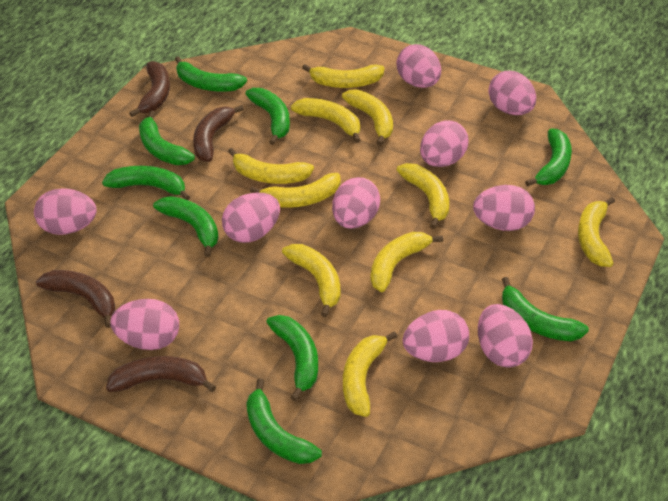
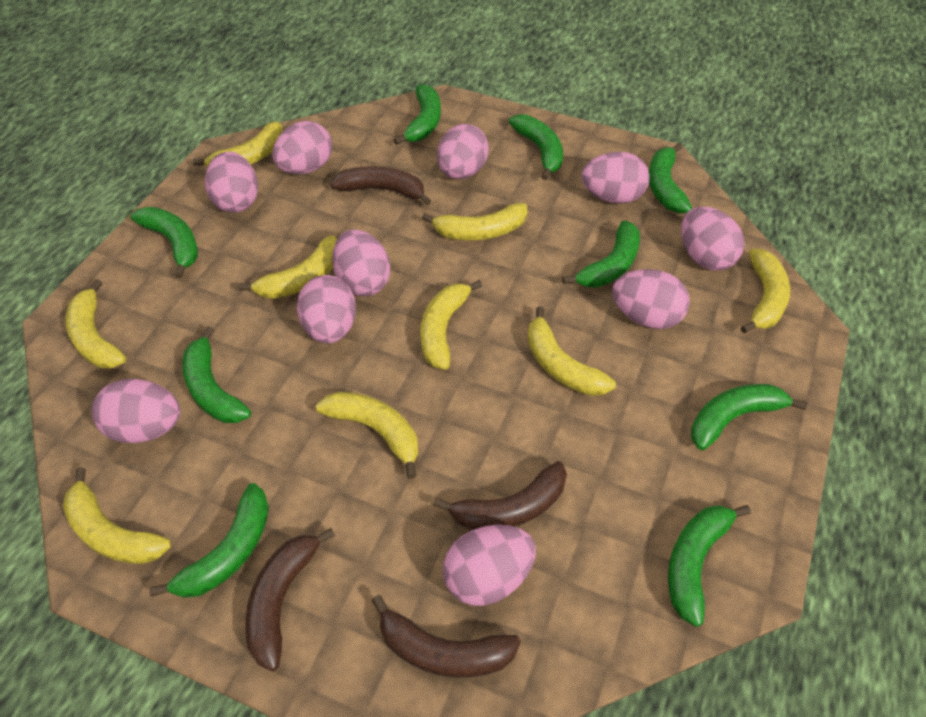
yellow banana: [228,148,314,184] [250,173,341,208] [282,244,340,317] [291,98,360,143] [302,64,385,88] [342,90,393,146] [343,331,397,417] [370,232,443,292] [397,163,449,229] [578,197,615,267] = 10 -> [63,467,171,564] [65,279,126,368] [193,121,283,166] [238,236,337,299] [316,392,418,479] [420,280,483,370] [422,203,528,240] [527,307,616,396] [741,249,790,333] = 9

